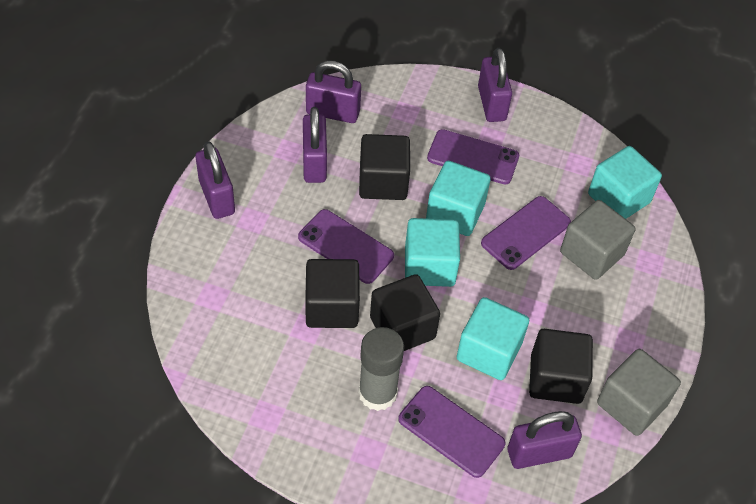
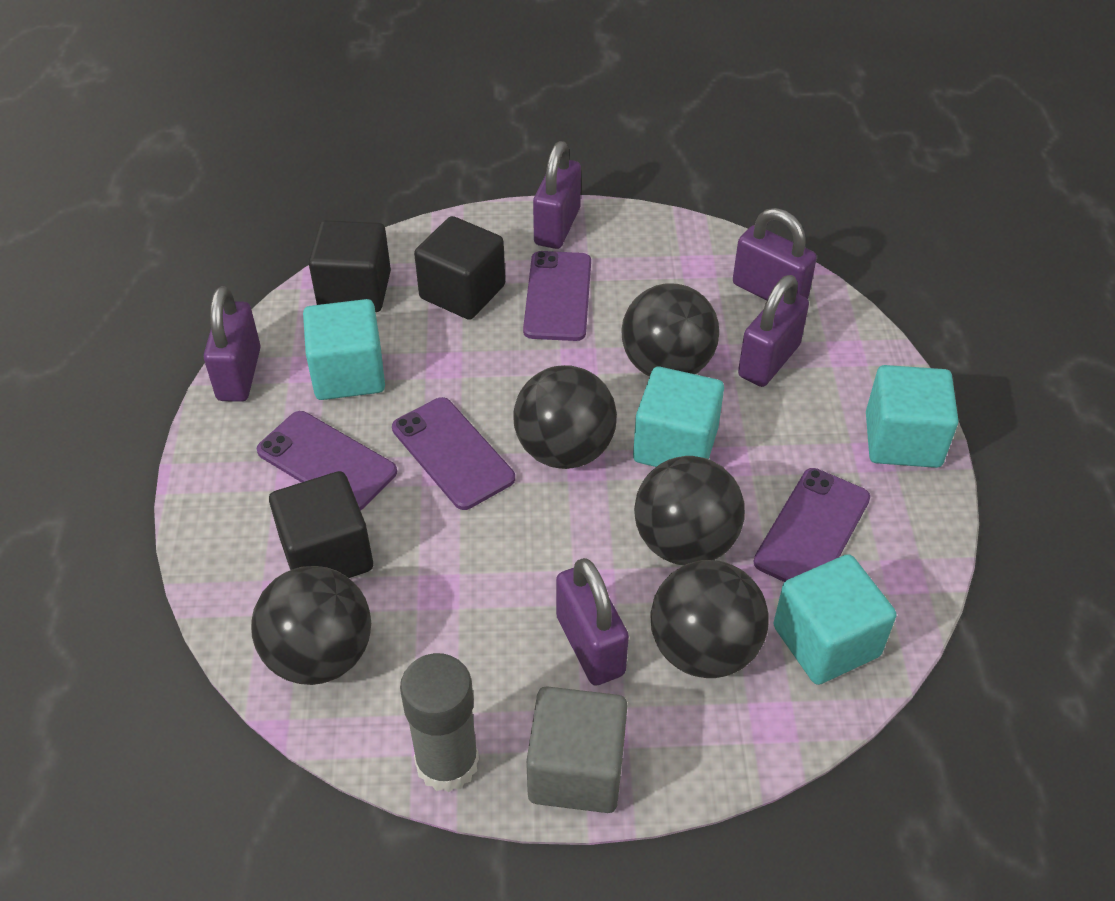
black ball: none = 0 -> [251,566,371,685] [514,365,617,469] [621,283,719,376] [634,456,745,565] [650,560,769,678] = 5
black cube: [305,259,360,328] [359,134,410,200] [370,274,440,351] [529,329,593,404] = 4 -> [269,471,373,578] [309,220,391,312] [414,216,505,320] = 3
grey cube: [560,200,635,280] [597,349,681,436] = 2 -> [526,686,627,813] = 1

